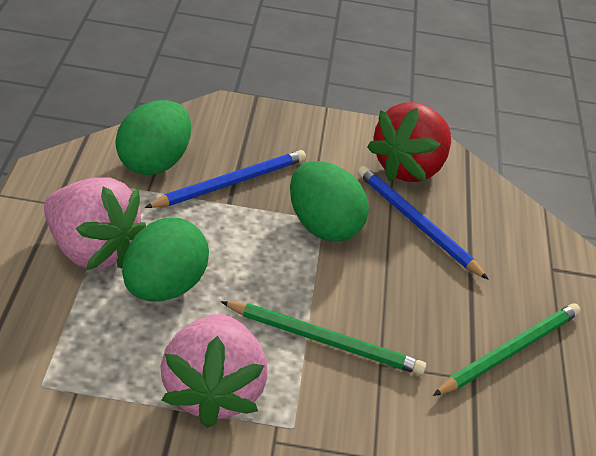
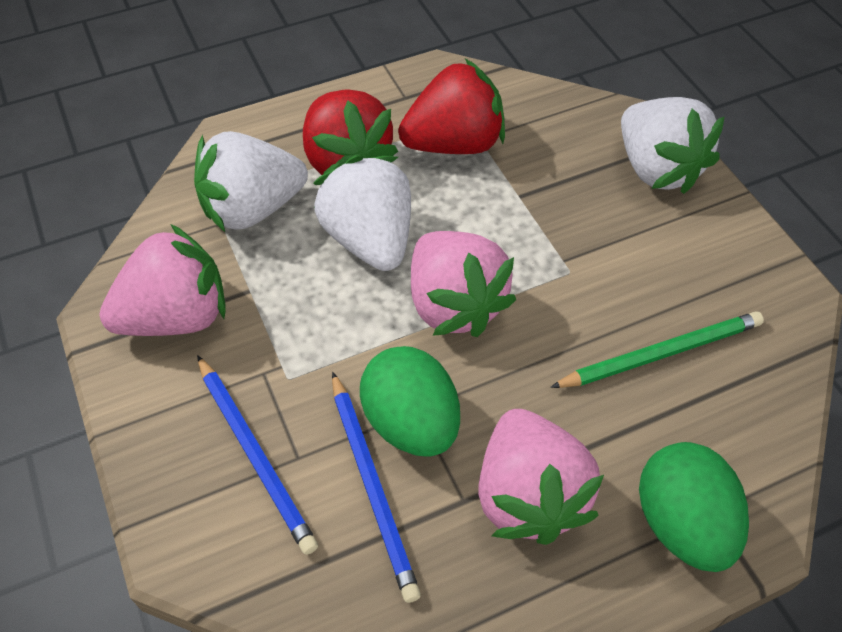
green egg: [115,100,191,175] [122,218,209,301] [290,161,369,242] = 3 -> [360,346,460,457] [639,442,749,572] = 2
green pencil: [220,301,426,375] [433,303,580,396] = 2 -> [550,311,764,388] = 1
pink strawberry: [44,178,146,270] [160,314,268,428] = 2 -> [99,224,226,336] [411,231,516,337] [478,409,604,545] = 3
red strawberry: [367,102,451,182] = 1 -> [303,90,398,175] [398,59,505,154] = 2
white strawberry: none = 0 -> [194,131,308,232] [314,155,411,271] [621,97,725,194] = 3

